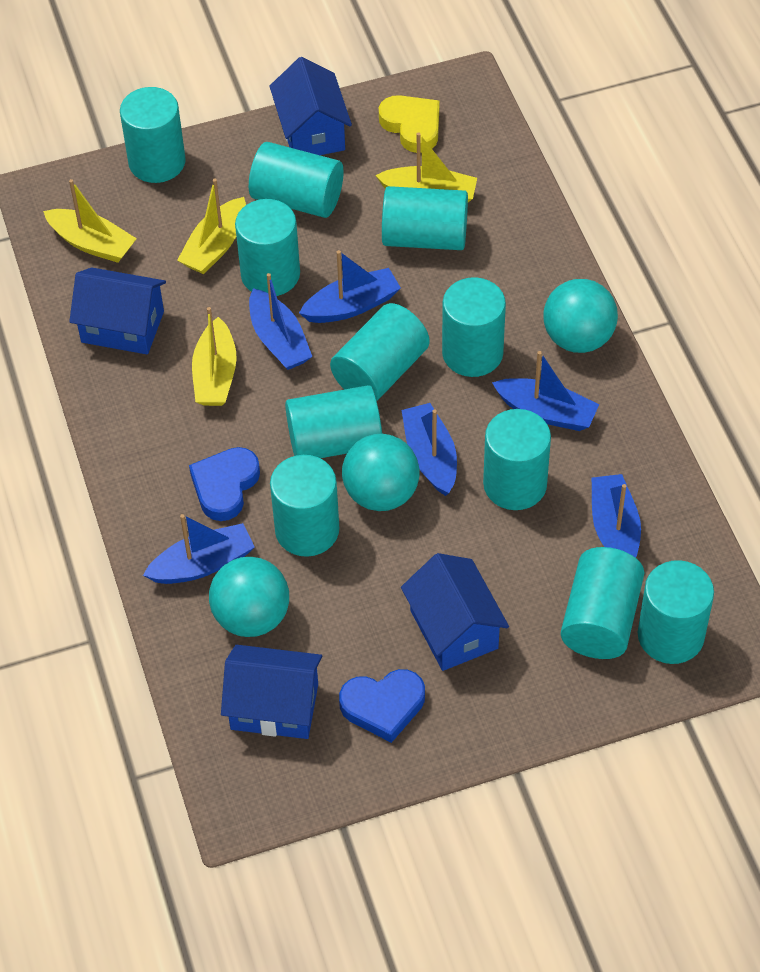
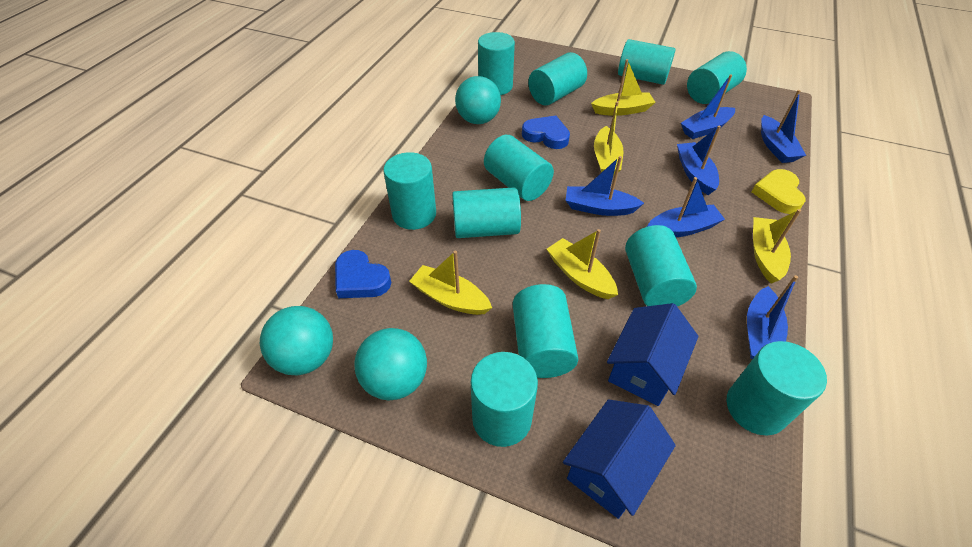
blue house: [69,268,166,355] [221,645,322,739] [269,57,352,155] [401,553,509,671] = 4 -> [563,399,676,519] [607,303,698,406] = 2
yellow boat: [43,179,137,263] [177,179,246,274] [192,307,237,406] [375,133,477,202] = 4 -> [409,251,492,315] [547,229,618,299] [591,59,656,116] [594,101,623,176] [753,209,801,283] = 5

